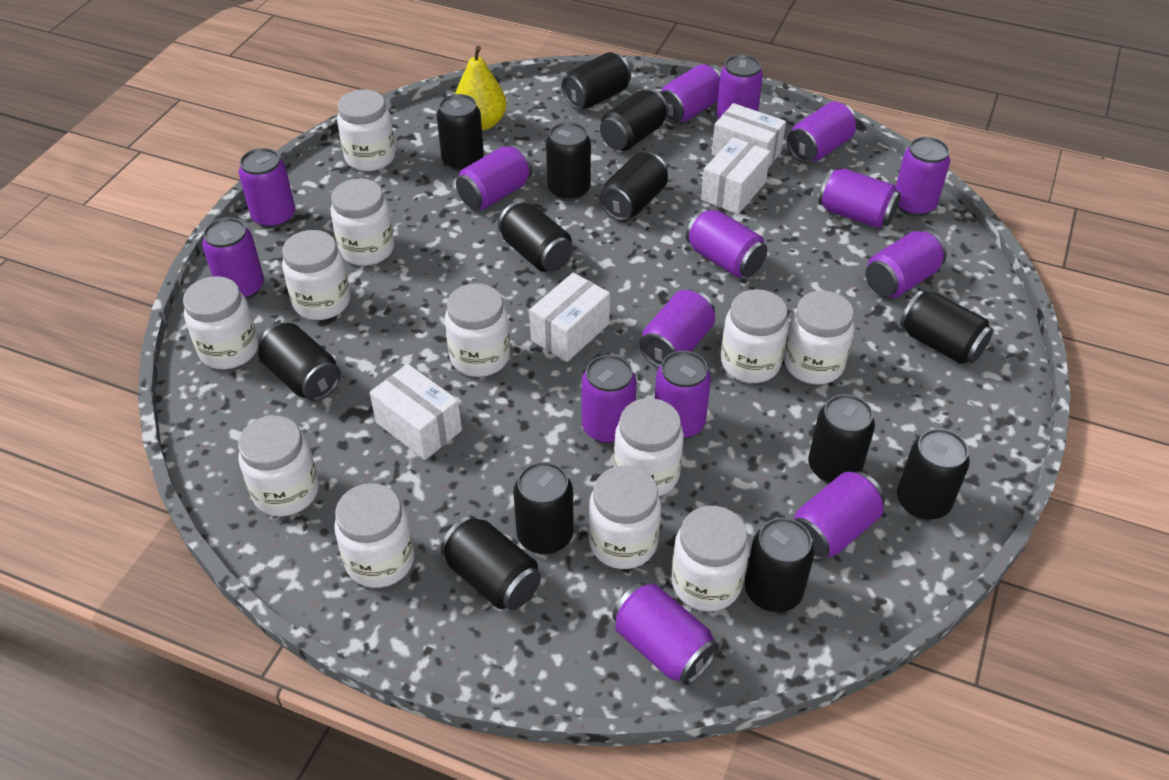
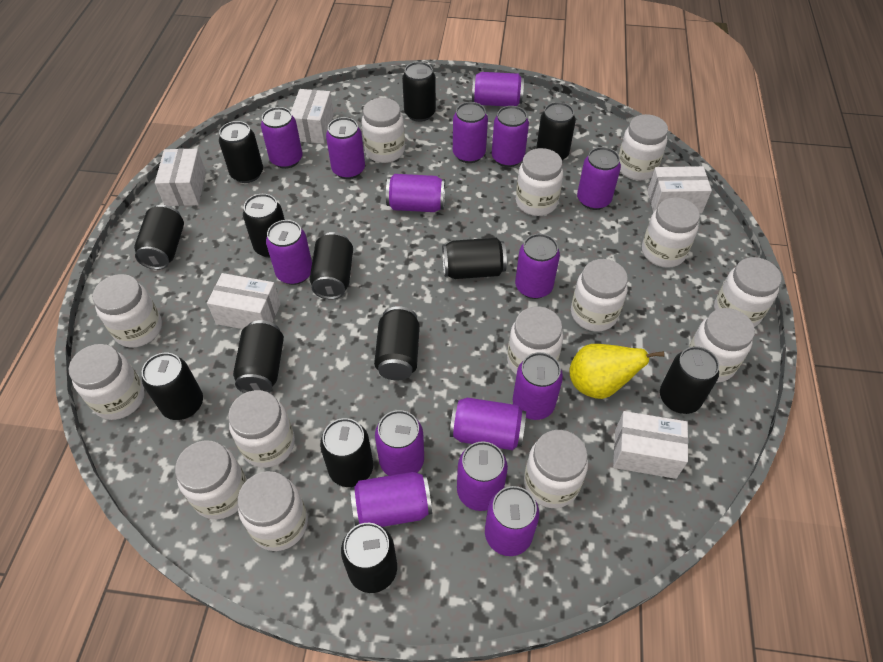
white box: [370,364,462,460] [529,273,610,362] [701,137,770,214] [712,103,786,168] = 4 -> [155,149,206,206] [207,273,281,329] [291,89,334,144] [613,411,688,479] [647,166,712,214] = 5
white jar: [183,276,258,369] [238,416,319,517] [282,230,350,320] [331,178,394,266] [334,483,415,588] [337,89,396,171] [445,283,510,377] [588,465,661,569] [614,398,684,496] [671,506,749,611] [721,289,789,383] [784,291,854,384] = 12 -> [69,344,145,420] [93,274,162,347] [175,440,247,519] [228,390,295,468] [238,471,308,551] [362,98,405,163] [507,306,563,375] [516,148,563,216] [524,430,588,508] [571,259,628,332] [619,114,668,180] [642,197,700,268] [688,308,755,383] [714,257,782,327] = 14

